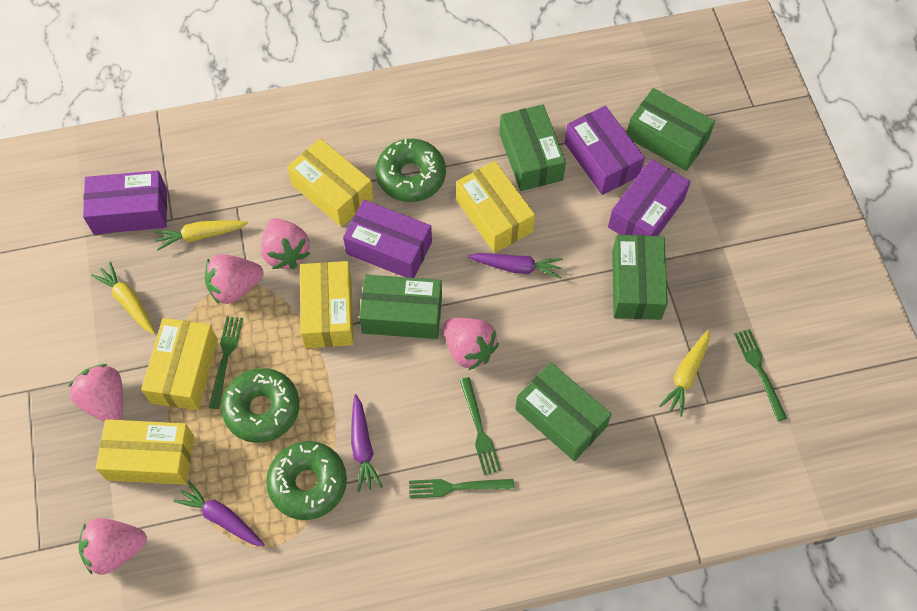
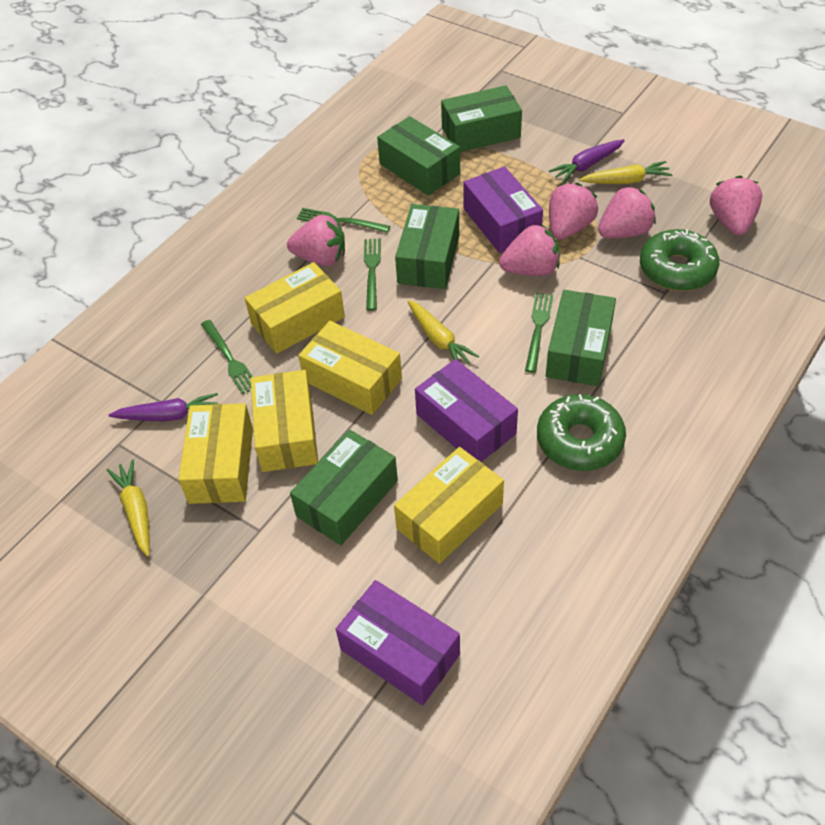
green donut: [221,368,300,443] [266,441,347,520] [376,139,446,202] = 3 -> [537,394,626,471] [640,229,719,291] = 2
purple box: [83,170,167,234] [343,200,432,278] [565,106,645,195] [608,159,691,236] = 4 -> [336,580,460,705] [415,359,518,462] [463,166,543,253] = 3
purple carrot: [173,480,265,547] [351,394,383,492] [468,253,563,279] = 3 -> [109,393,218,421] [549,139,625,183] = 2

